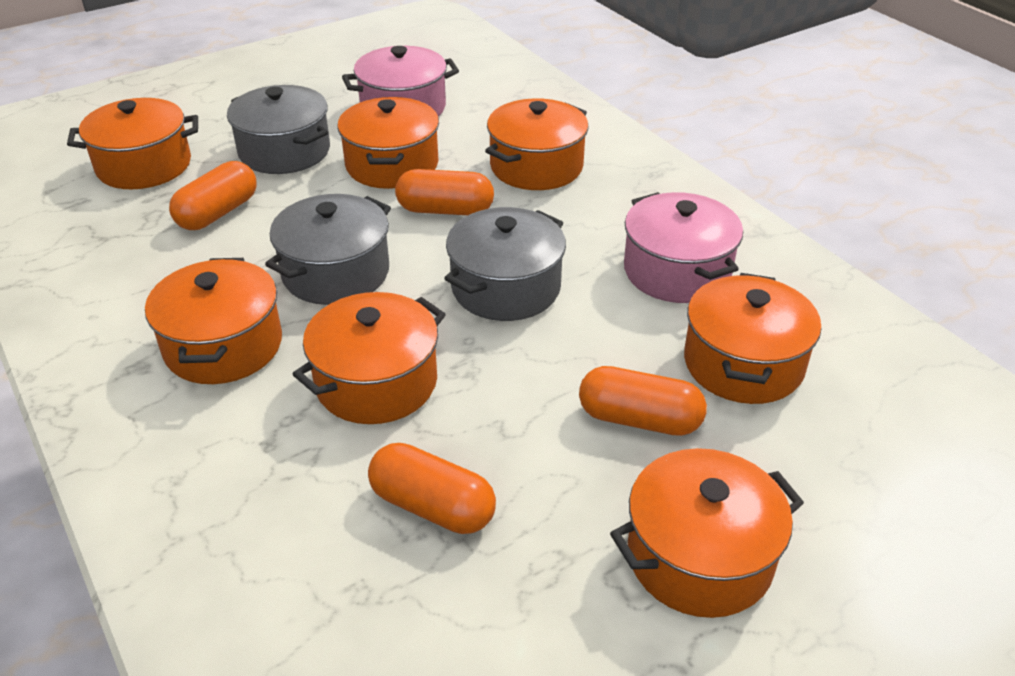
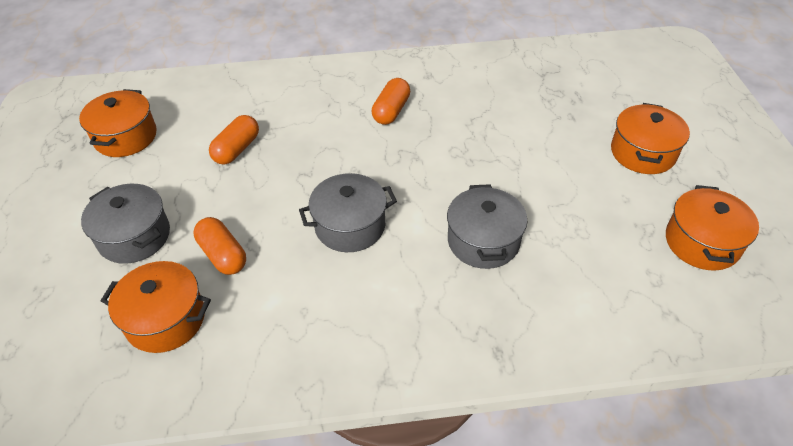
orange capsule: [169,161,256,230] [368,443,496,534] [395,169,494,215] [579,366,707,436] = 4 -> [194,217,246,275] [209,115,259,165] [372,78,410,125] = 3
orange pot: [67,98,198,189] [145,258,282,384] [293,292,446,424] [337,97,439,189] [485,98,589,190] [610,448,804,618] [684,273,821,404] = 7 -> [79,89,157,157] [101,261,211,353] [611,103,690,174] [666,185,759,271] = 4
pink pot: [342,46,459,117] [624,192,743,303] = 2 -> none = 0

